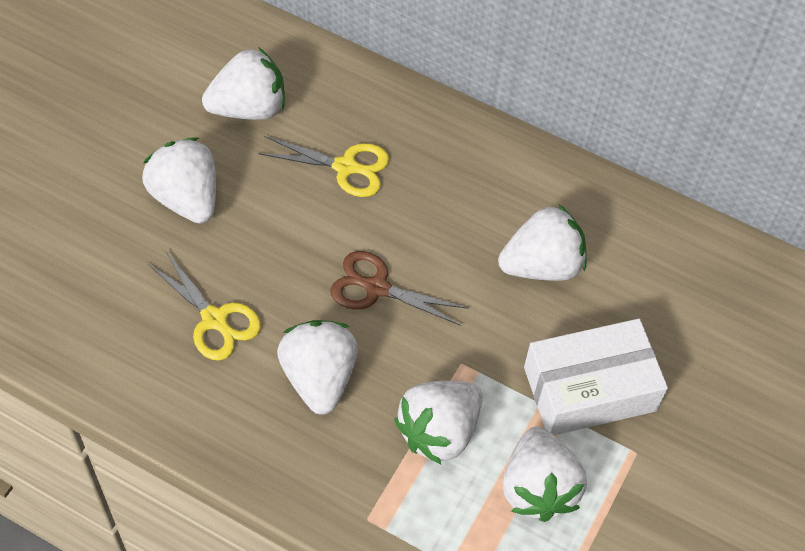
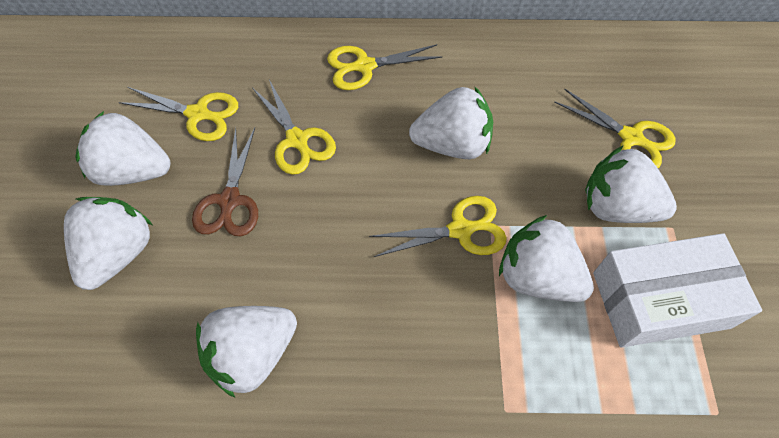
yellow scissors: [147,250,261,361] [258,136,389,197] = 2 -> [119,87,238,141] [253,80,336,175] [327,44,443,90] [369,196,507,257] [554,89,675,168] = 5

